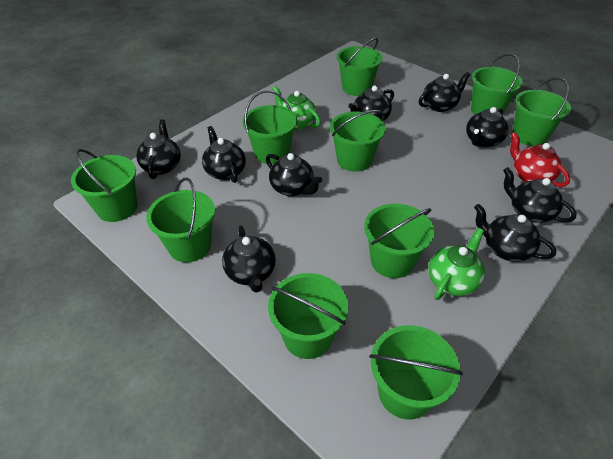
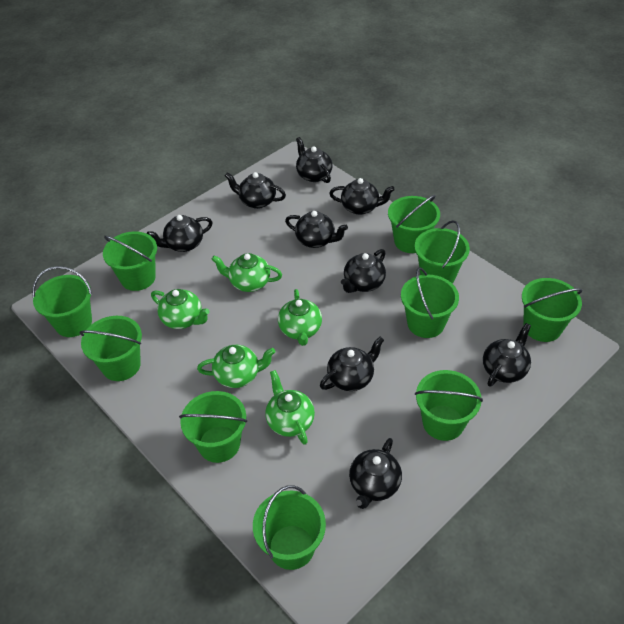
green teapot: [272,86,321,130] [428,228,485,300] = 2 -> [151,289,210,329] [197,345,275,388] [211,253,282,292] [265,370,315,445] [278,289,322,346] = 5
red teapot: [510,132,570,187] = 1 -> none = 0

